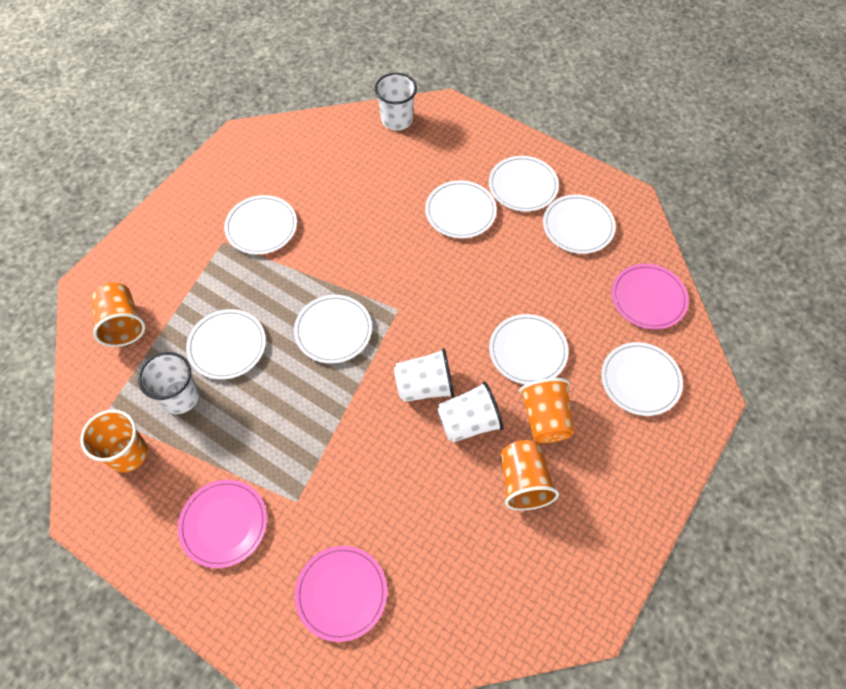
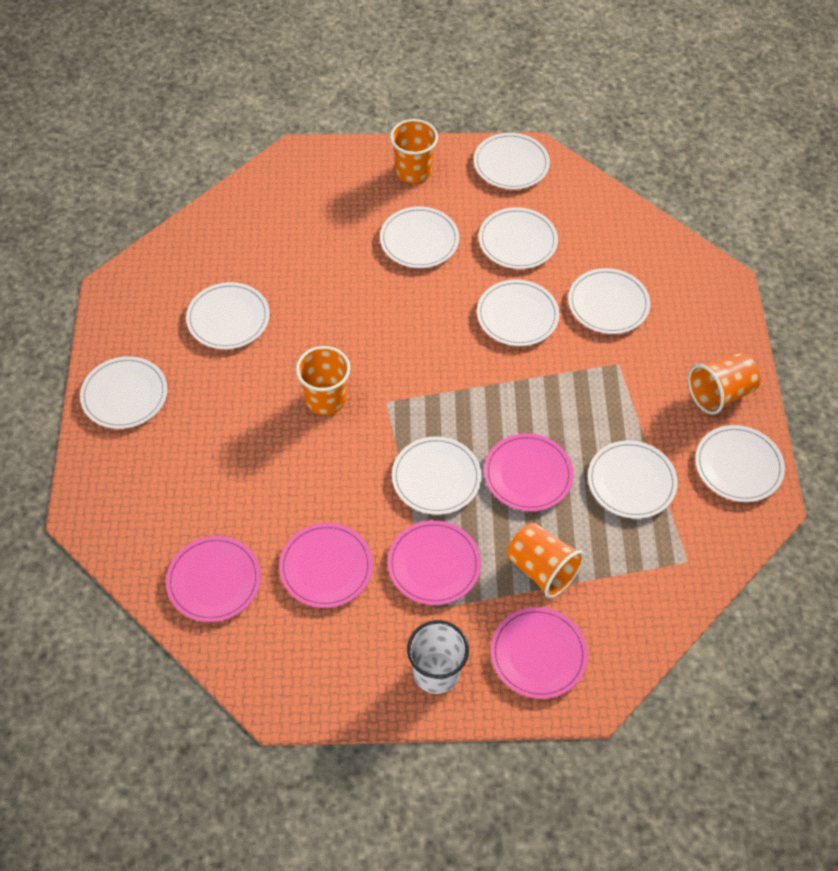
pink plate: [178,480,267,568] [295,546,387,642] [612,264,689,330] = 3 -> [166,536,261,622] [279,523,373,608] [388,520,481,605] [484,433,574,511] [491,607,588,699] = 5
white cup: [138,352,199,414] [375,73,417,130] [394,348,454,402] [437,382,503,443] = 4 -> [407,620,469,694] = 1
white plate: [186,309,266,380] [224,195,297,255] [294,295,372,364] [425,180,497,238] [489,156,559,212] [489,314,568,385] [543,194,616,254] [601,342,683,416] = 8 -> [80,356,167,429] [186,282,270,349] [380,206,459,268] [392,436,482,515] [474,133,550,189] [477,280,559,346] [479,207,558,269] [568,268,650,334] [588,440,678,519] [695,425,785,502] = 10

